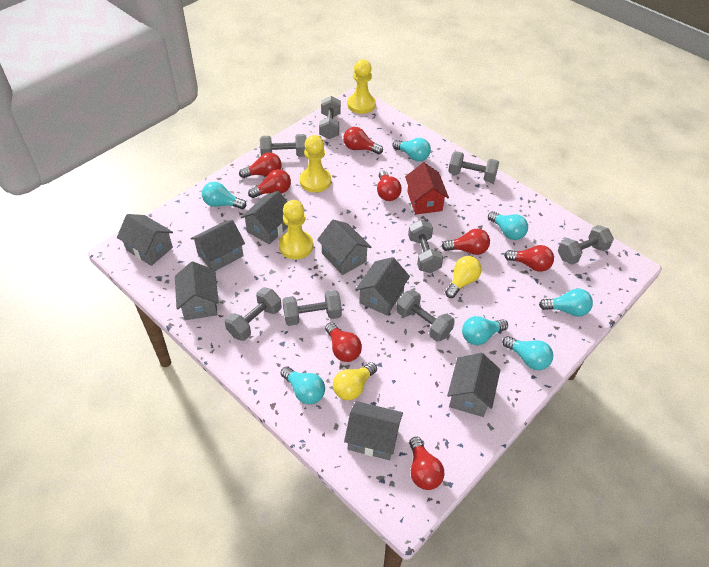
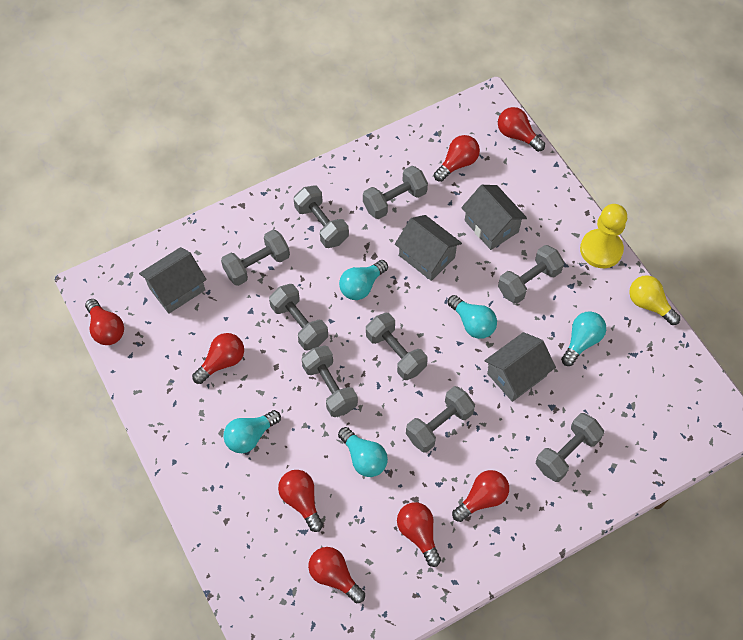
grey dumbbell: [225,287,282,341] [260,134,307,157] [282,290,342,326] [319,96,341,139] [396,290,455,342] [408,220,443,273] [448,151,499,183] [558,225,614,265] = 8 -> [221,230,290,286] [269,284,328,351] [294,185,349,248] [302,346,358,417] [363,166,428,219] [366,313,427,380] [406,386,475,453] [498,245,564,304] [536,413,604,482] = 9
grey house: [117,214,173,266] [175,261,219,320] [190,220,245,271] [241,191,288,245] [317,220,372,275] [344,401,403,460] [355,257,410,316] [447,353,500,417] = 8 -> [139,247,207,314] [395,215,462,281] [461,185,527,250] [485,332,556,402] = 4
red house: [405,163,449,215] = 1 -> none = 0
turquoise light bulb: [202,182,246,209] [281,366,325,404] [392,138,431,161] [462,316,508,345] [488,211,528,240] [502,336,553,370] [539,289,593,317] = 7 -> [223,410,281,453] [338,427,388,477] [339,260,388,300] [447,295,497,339] [561,311,606,366] = 5
yellow light bulb: [333,362,377,400] [445,256,482,298] = 2 -> [629,275,681,325] = 1
yellow pawn: [279,200,313,259] [300,135,331,192] [347,59,376,114] = 3 -> [580,204,627,268] = 1

